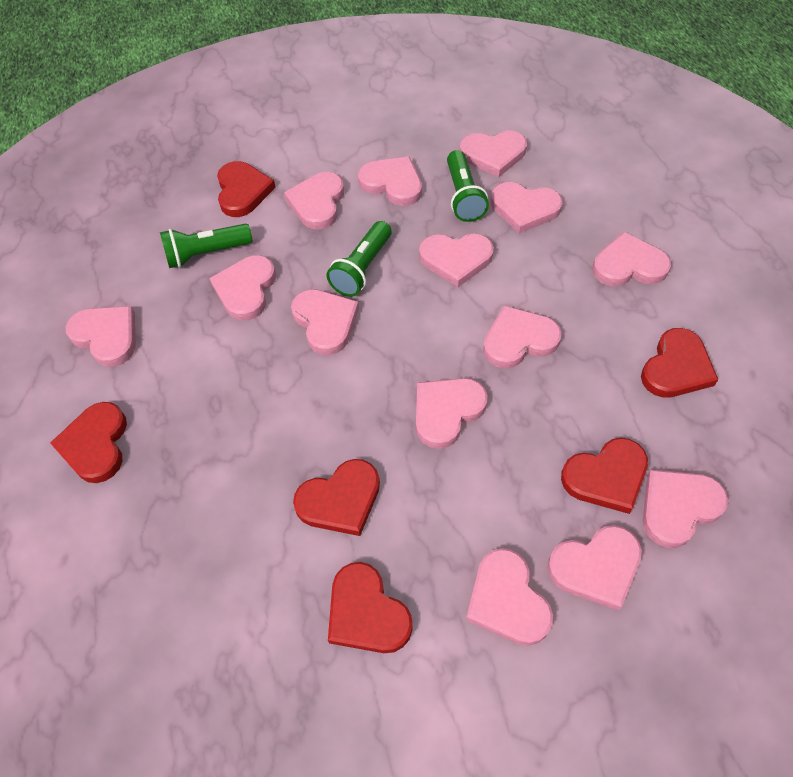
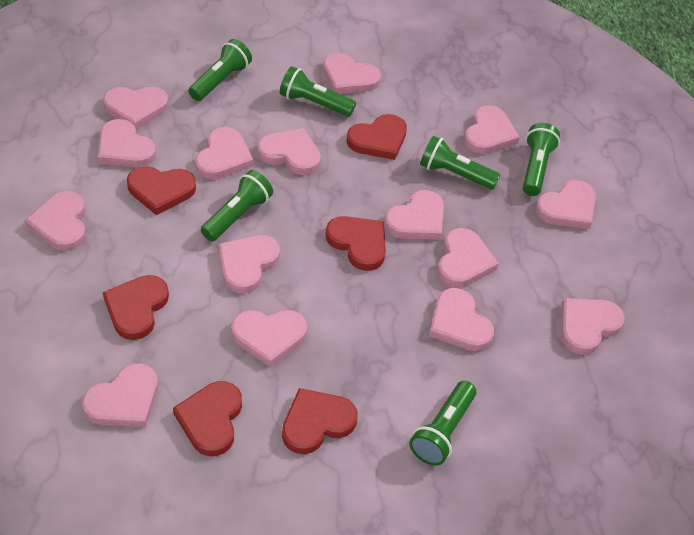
green flashlight: [160,224,253,268] [326,221,392,297] [447,150,489,222] = 3 -> [188,39,252,101] [201,170,273,241] [280,66,356,117] [409,381,476,466] [420,136,500,190] [523,123,560,196] = 6
pink heart: [65,306,136,367] [210,255,276,320] [284,172,344,229] [291,289,359,355] [358,156,422,206] [416,378,488,449] [419,233,494,287] [460,130,527,177] [466,548,553,646] [483,305,562,368] [491,182,563,233] [548,525,642,611] [593,232,671,286] [643,470,728,548] = 14 -> [25,191,86,251] [82,363,158,427] [98,119,156,167] [103,87,169,129] [195,127,253,179] [219,235,280,293] [231,310,307,367] [257,128,321,175] [323,53,381,94] [384,190,444,240] [429,288,494,351] [437,228,499,288] [464,105,520,154] [535,180,596,229] [561,298,625,355] = 15

